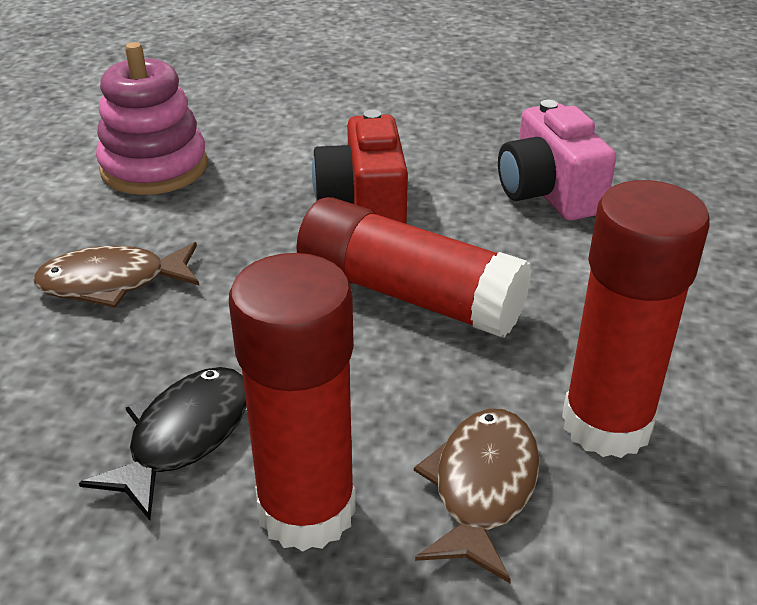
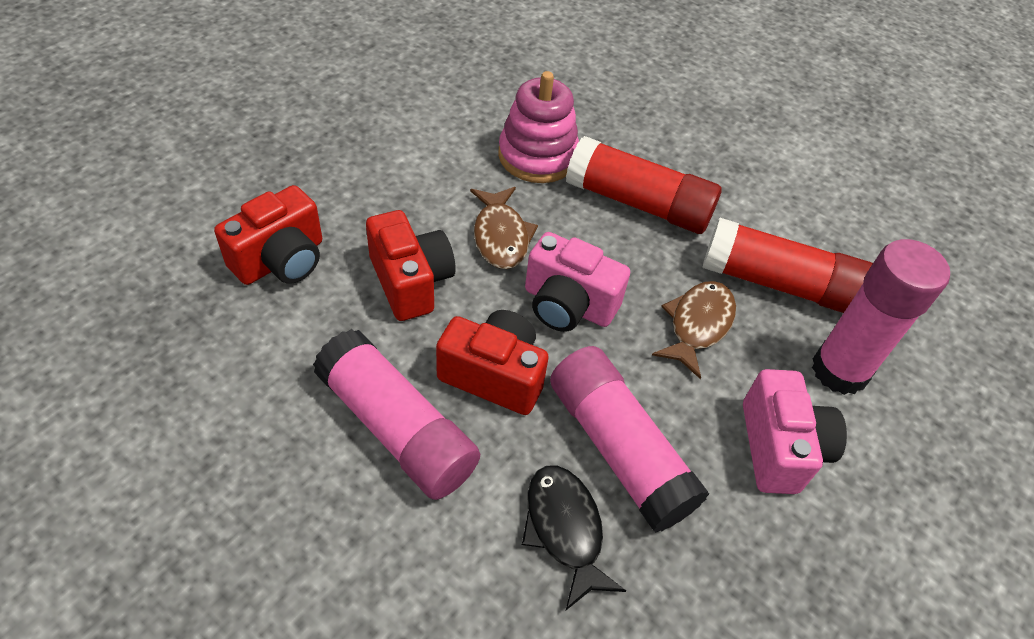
pink camera: [498,100,616,221] = 1 -> [525,232,630,332] [743,369,847,494] = 2
pink glue stick: none = 0 -> [313,329,480,500] [550,346,709,533] [812,239,950,395] = 3
red camera: [312,109,408,224] = 1 -> [214,185,322,285] [366,210,456,321] [436,310,549,415] = 3
red glue stick: [229,253,356,551] [297,197,532,338] [562,180,710,458] = 3 -> [566,136,722,234] [702,218,873,313] = 2

